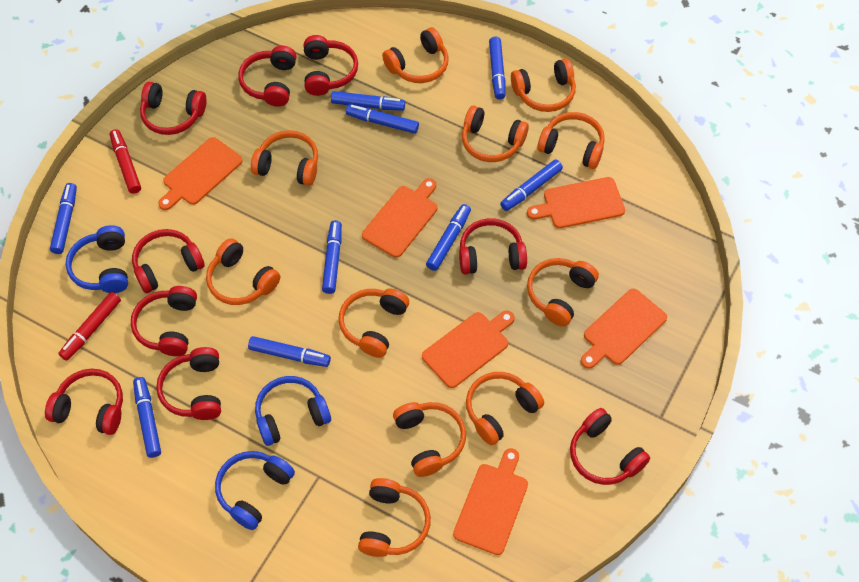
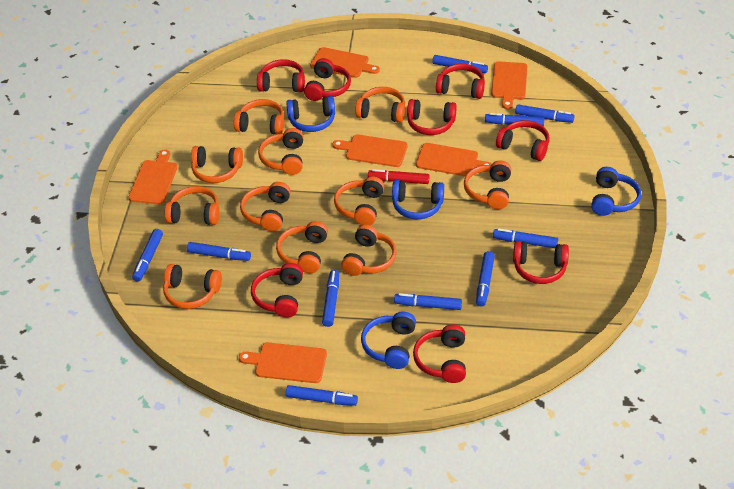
blue headphones: [66,225,128,293] [215,451,295,530] [255,376,331,446] = 3 -> [286,96,335,132] [361,312,416,369] [392,180,444,219] [591,167,641,216] = 4
blue marker: [50,183,77,254] [133,377,161,458] [248,336,331,367] [322,220,342,294] [331,91,405,111] [346,104,419,134] [426,204,471,271] [489,37,506,100] [500,159,563,211] = 9 -> [132,229,163,282] [187,242,251,261] [286,385,358,406] [322,270,339,327] [394,293,462,310] [432,55,488,73] [476,251,495,306] [485,113,544,126] [493,228,558,248] [515,104,575,123] = 10
red headphones: [45,369,123,435] [131,286,197,356] [132,229,205,293] [140,82,206,135] [156,347,221,420] [238,46,296,107] [304,35,358,96] [459,218,527,274] [570,408,650,485] = 9 -> [251,263,303,318] [257,59,305,92] [304,58,351,101] [407,99,457,135] [413,324,466,383] [436,64,485,99] [496,120,549,161] [513,241,569,284] = 8
red marker: [58,292,121,361] [110,129,141,194] = 2 -> [368,169,429,184] = 1

